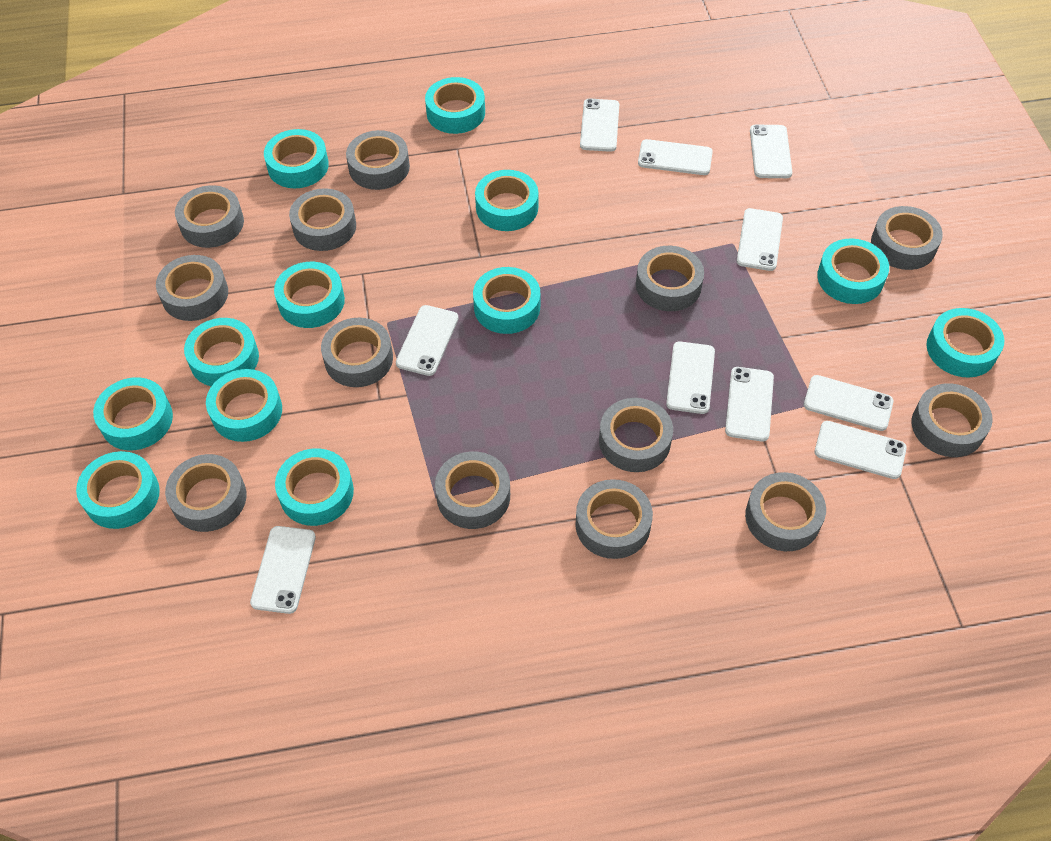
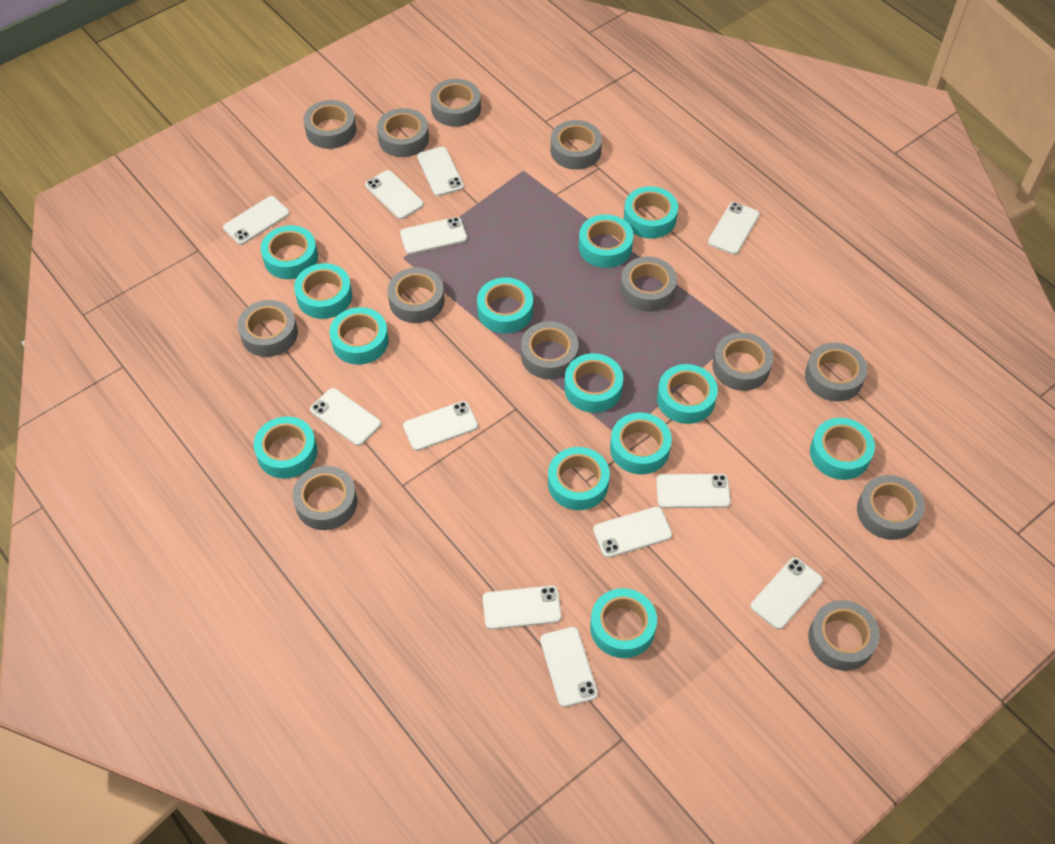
turquoise tape: [76,451,160,529] [93,377,173,450] [184,318,259,386] [206,369,282,442] [264,129,329,188] [274,262,345,328] [275,448,354,526] [425,77,485,134] [473,267,540,334] [475,170,538,231] [817,238,889,304] [927,308,1004,378] = 12 -> [254,416,317,479] [261,225,318,279] [294,263,352,319] [330,307,389,365] [477,277,533,334] [548,447,610,510] [564,353,623,413] [579,214,634,268] [590,588,657,658] [610,413,672,474] [624,186,678,239] [657,364,718,424] [810,418,875,480] = 13
white phone: [250,526,316,614] [396,305,458,376] [580,99,619,152] [638,139,713,175] [666,341,715,414] [725,367,774,441] [737,208,783,271] [750,124,792,178] [804,375,893,431] [815,421,907,479] = 10 -> [223,196,289,245] [310,388,381,446] [365,170,424,219] [400,217,467,254] [403,401,478,451] [417,147,464,196] [483,585,562,629] [540,627,598,707] [593,507,672,558] [656,474,731,508] [708,202,760,255] [751,557,823,629] = 12

